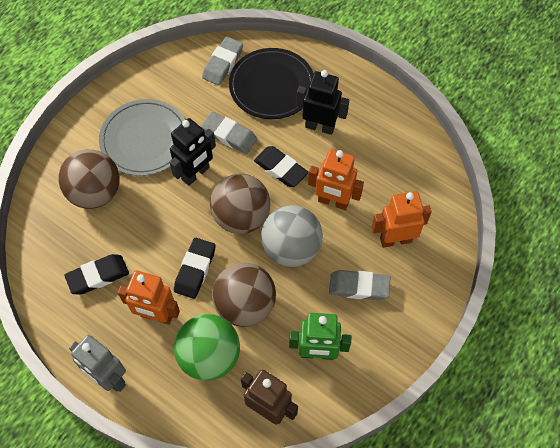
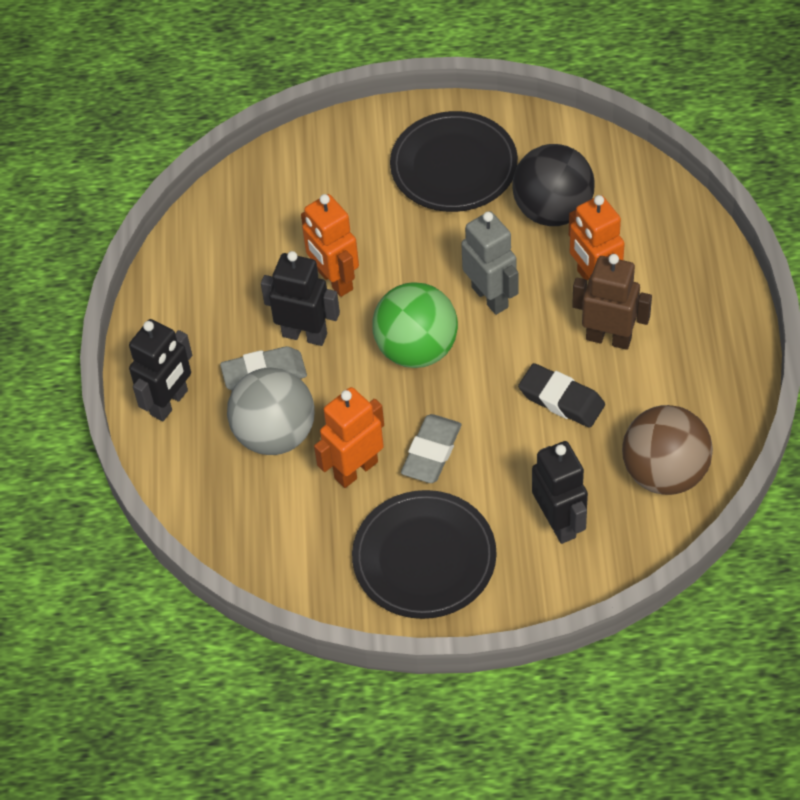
black ball: none = 0 -> [512,144,595,226] = 1
black eraser: [64,254,129,294] [174,238,216,299] [254,146,308,187] = 3 -> [518,363,605,428] = 1
black plate: [229,48,314,119] = 1 -> [352,490,497,619] [390,111,518,212] = 2
black robot: [169,118,216,186] [297,70,349,135] = 2 -> [129,319,192,421] [261,251,340,346] [532,441,588,544] = 3
brown ball: [58,149,120,209] [210,174,270,234] [212,263,276,327] = 3 -> [622,405,713,495] = 1
green robot: [289,313,351,360] = 1 -> none = 0
grey eraser: [201,112,257,154] [202,36,243,85] [329,270,391,300] = 3 -> [220,346,307,391] [401,414,461,483] = 2
grey plate: [99,99,185,176] = 1 -> none = 0

